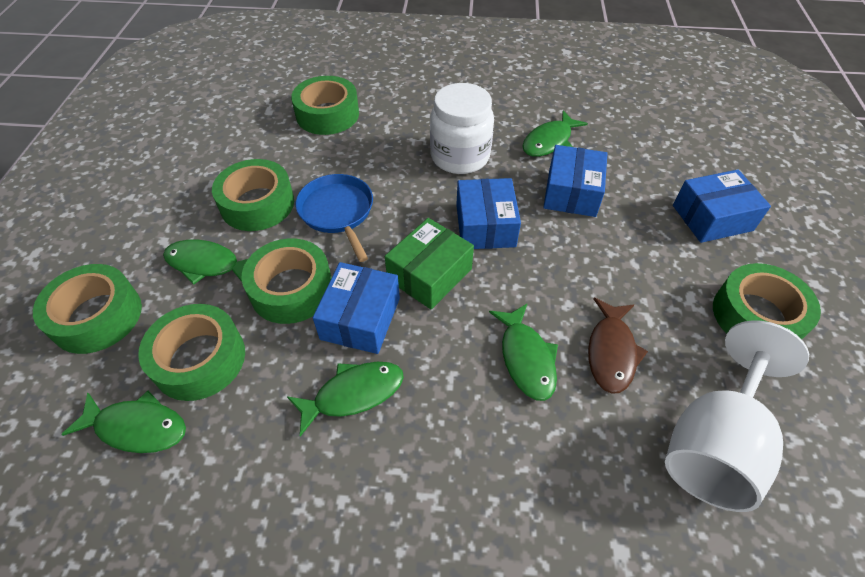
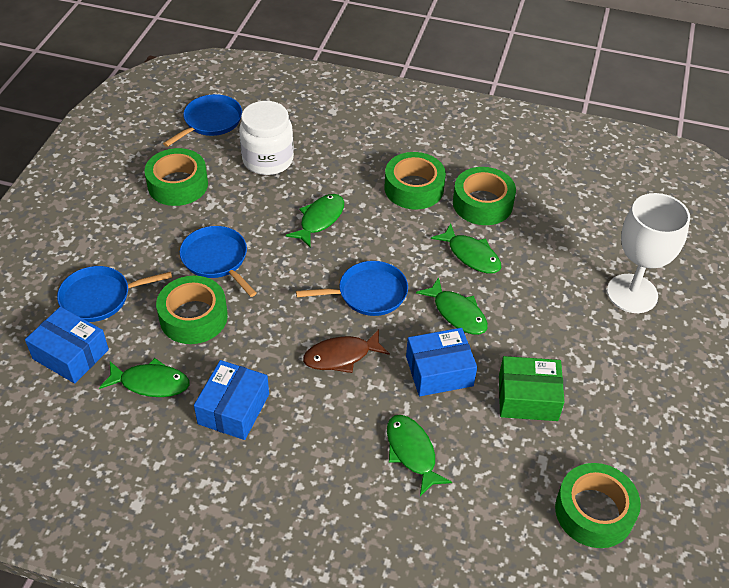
blue box: [313,262,400,354] [456,178,521,249] [543,145,607,217] [673,169,771,243] = 4 -> [25,307,109,383] [194,360,269,440] [406,328,477,396] = 3
blue pan: [296,174,373,262] = 1 -> [57,266,172,322] [163,94,242,147] [180,226,257,297] [296,261,408,316] = 4
green tape: [33,264,142,354] [138,304,245,401] [212,159,294,231] [242,238,332,324] [291,76,359,135] [713,263,821,339] = 6 -> [144,148,208,206] [156,276,228,344] [385,152,446,209] [453,167,516,225] [555,463,641,548] = 5

